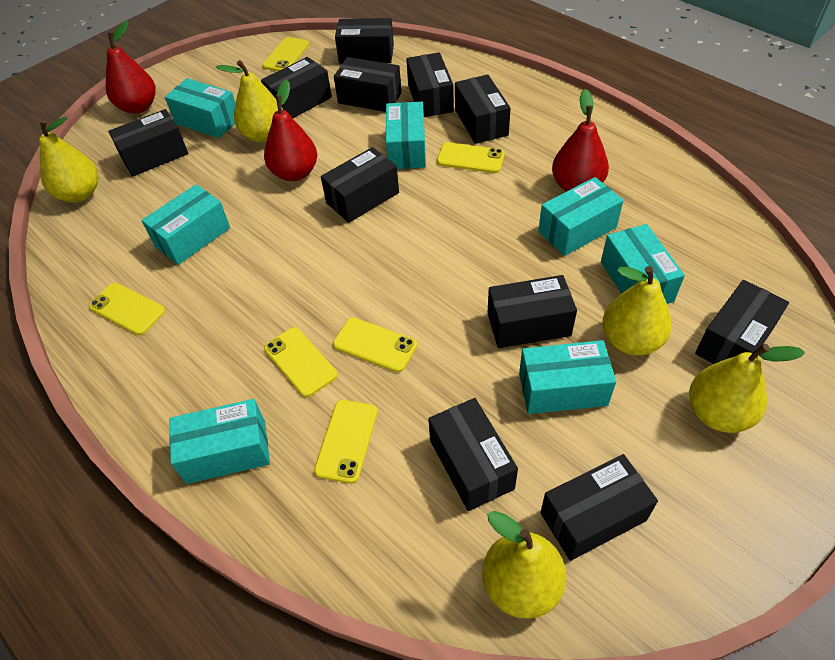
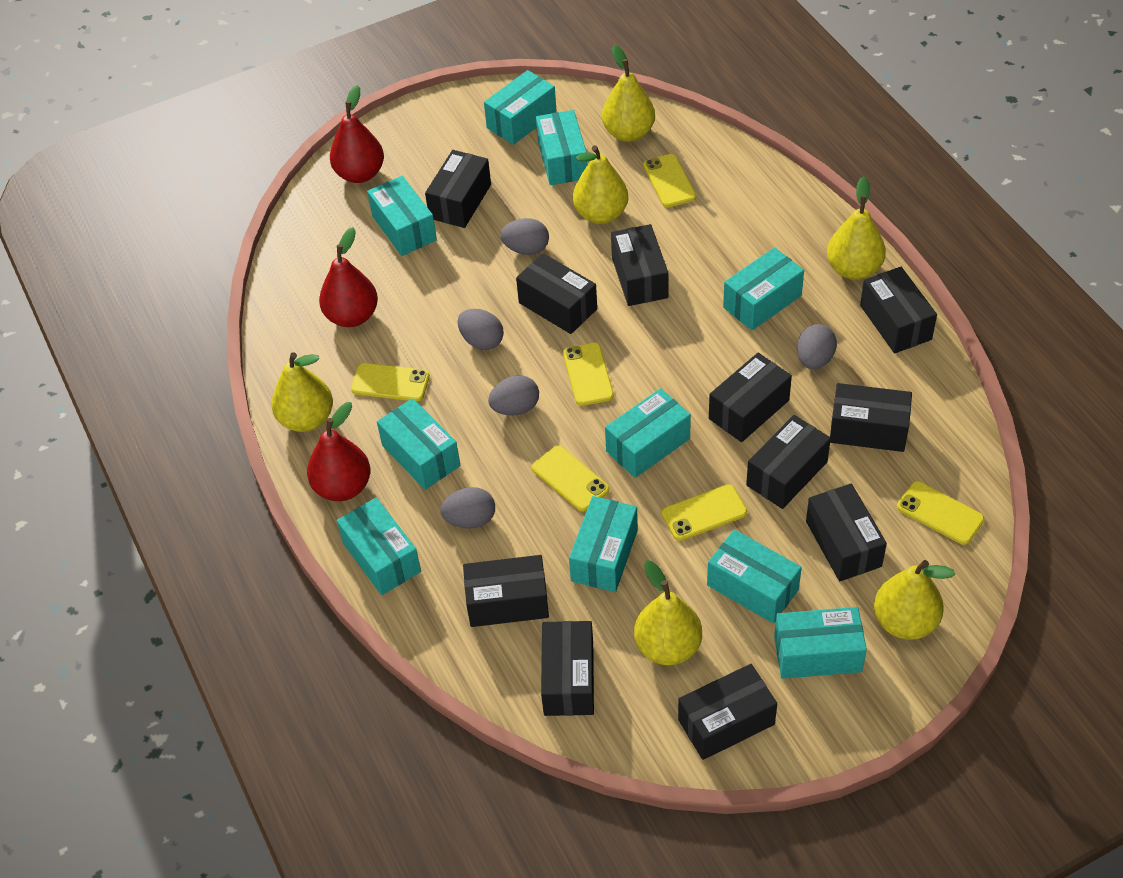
grey egg: none = 0 -> [440,487,495,529] [457,309,504,350] [488,375,539,416] [500,218,549,255] [797,324,837,369] = 5
turquoise box: [141,184,230,265] [165,78,236,138] [169,399,270,484] [386,102,426,169] [519,340,616,414] [538,177,624,256] [601,224,685,304] = 7 -> [337,498,421,595] [367,176,437,256] [377,398,460,490] [484,70,557,145] [536,110,587,185] [569,496,638,592] [605,388,691,478] [707,529,802,623] [723,247,804,330] [774,607,867,679] = 10
yellow pear: [39,116,98,203] [216,60,283,142] [482,511,567,619] [602,266,672,356] [689,344,805,433] = 5 -> [271,352,333,432] [573,145,628,224] [602,45,655,142] [634,560,702,665] [827,176,886,280] [874,560,955,640] = 6

